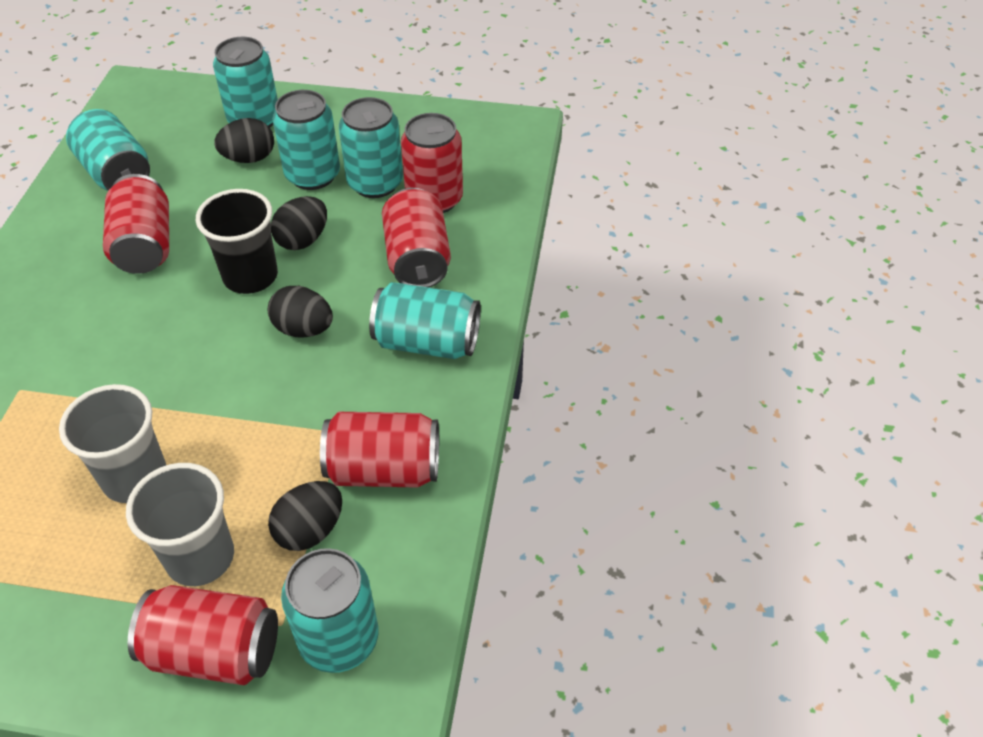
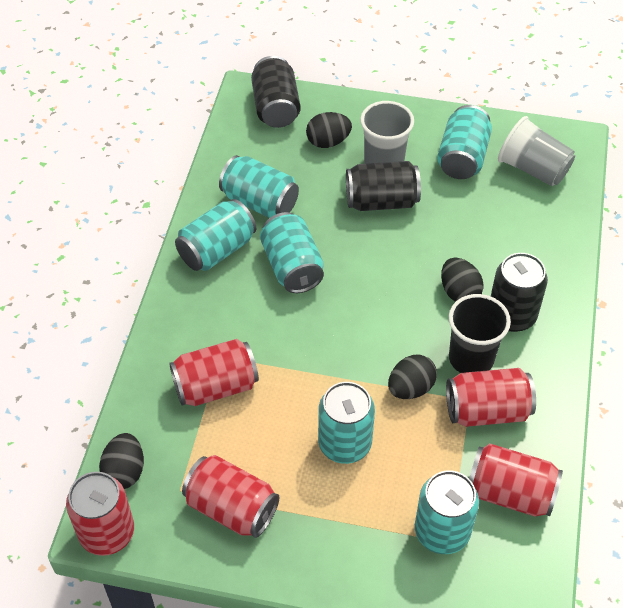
black can: none = 0 -> [251,56,301,128] [346,161,421,211] [491,253,548,332] = 3

